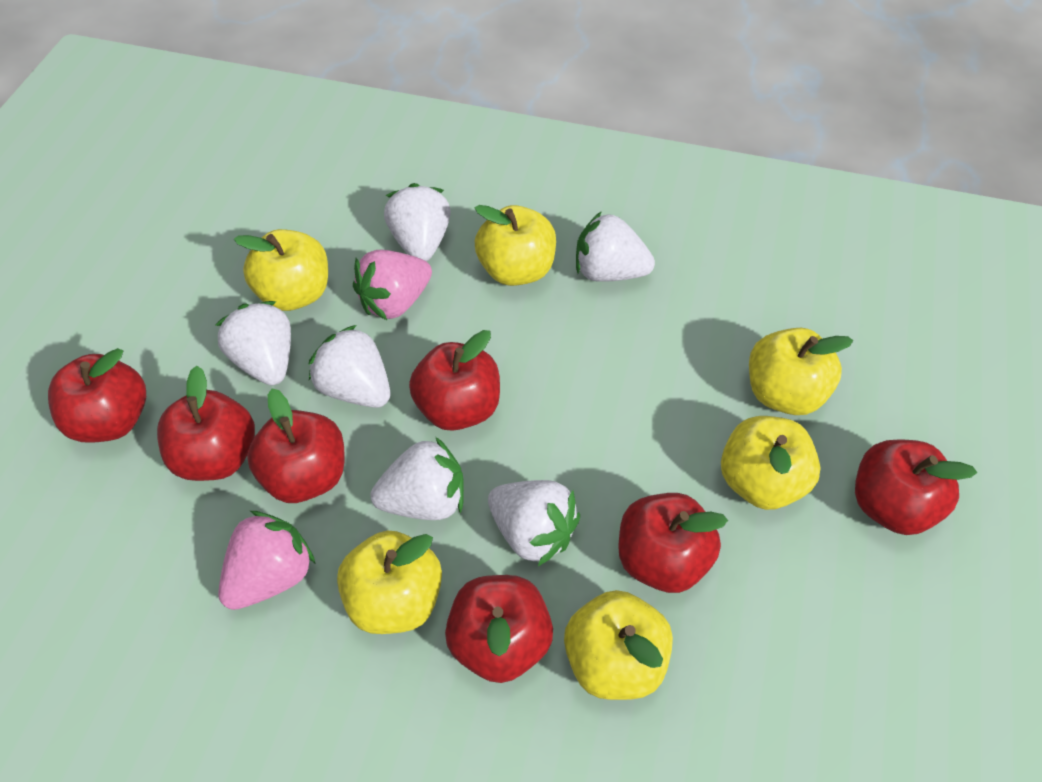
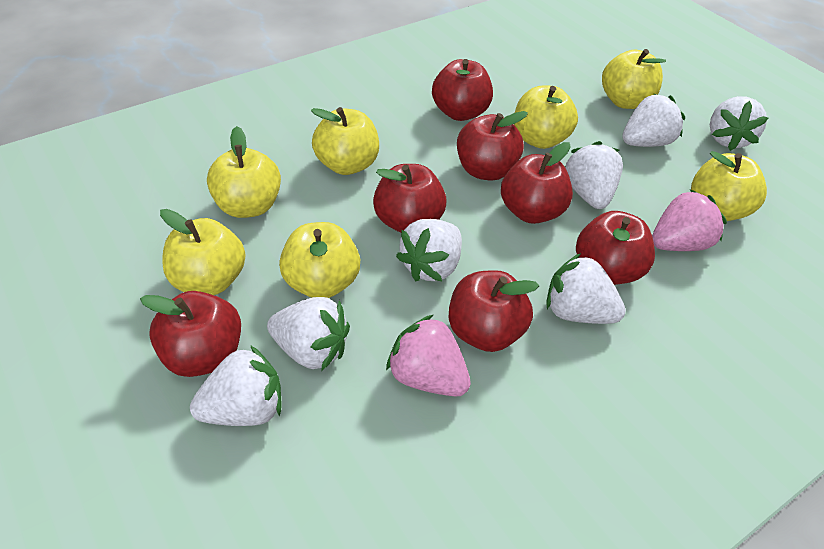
white strawberry: [216,301,291,385] [309,325,390,408] [371,437,464,520] [384,183,451,262] [488,480,580,566] [576,211,655,282] = 6 -> [190,345,282,426] [267,297,350,371] [396,219,462,281] [546,253,626,324] [565,141,623,209] [622,93,685,147] [710,96,768,151] = 7
yellow apple: [234,229,328,311] [337,531,442,634] [475,205,556,286] [564,590,673,700] [721,416,821,510] [749,328,853,415] = 6 -> [160,209,246,295] [207,126,281,218] [279,222,360,298] [311,107,379,175] [514,86,578,149] [602,49,666,109] [691,151,767,221] = 7

